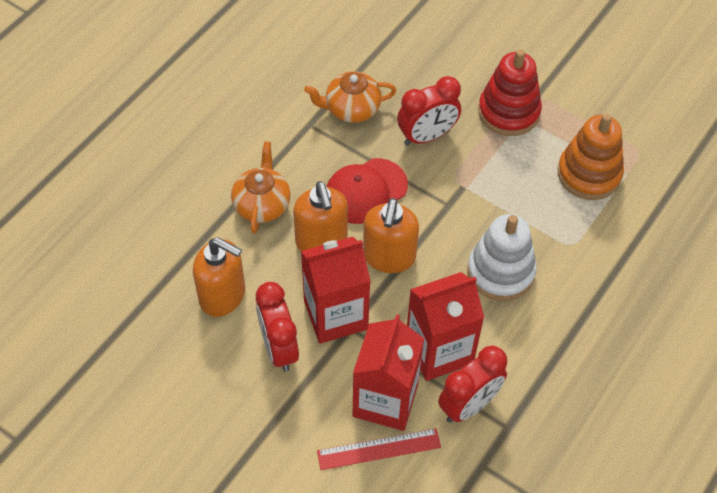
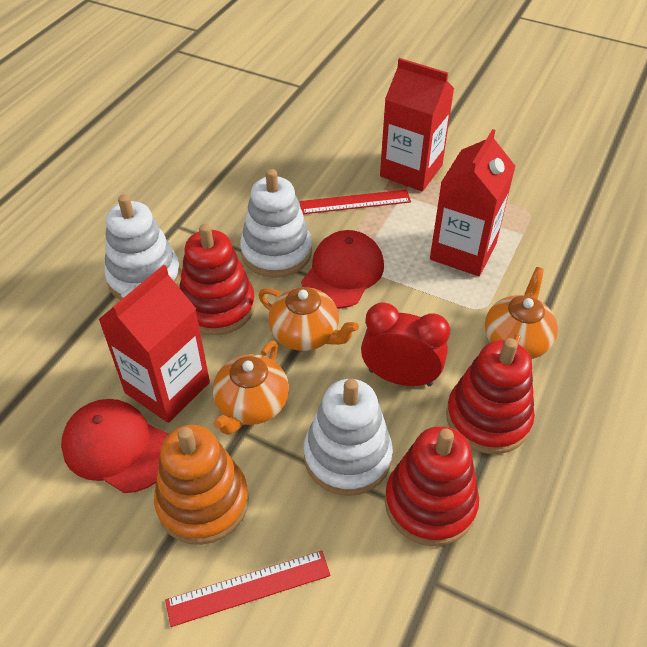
orange soap dispenser: [193,237,245,317] [293,181,348,251] [363,198,419,273] = 3 -> none = 0
orange teapot: [231,141,290,234] [304,71,397,123] = 2 -> [213,341,289,435] [258,287,359,351] [485,267,558,359] = 3
red cap: [326,158,408,224] = 1 -> [61,399,169,493] [301,230,384,309] = 2
red clock: [256,282,299,372] [397,76,461,145] [438,345,507,423] = 3 -> [361,302,450,386] = 1
red ruler: [317,428,441,470] = 1 -> [165,551,331,627] [299,189,411,214] = 2
red stacking toy: [478,49,542,136] = 1 -> [179,224,255,335] [385,426,479,546] [446,338,535,454] = 3
white stacking toy: [467,214,537,301] = 1 -> [104,194,181,300] [240,169,312,277] [304,379,393,496] = 3

